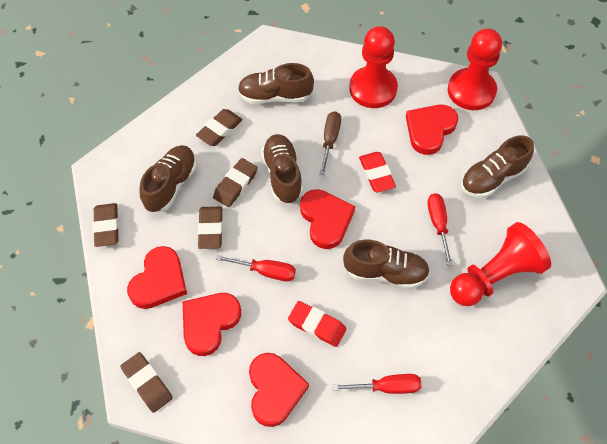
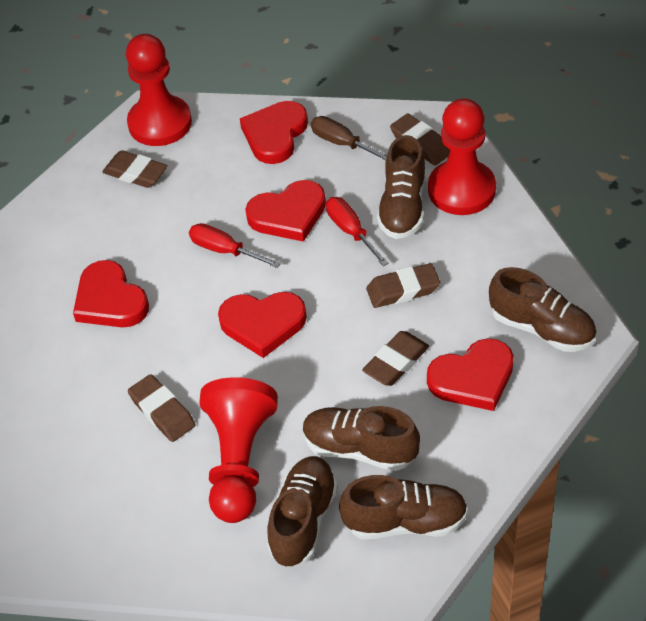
red eraser: [288,301,346,347] [359,152,396,192] = 2 -> none = 0
red screwdriver: [216,255,296,281] [333,374,421,394] [428,193,453,266] = 3 -> [189,223,281,268] [326,197,389,266] = 2

